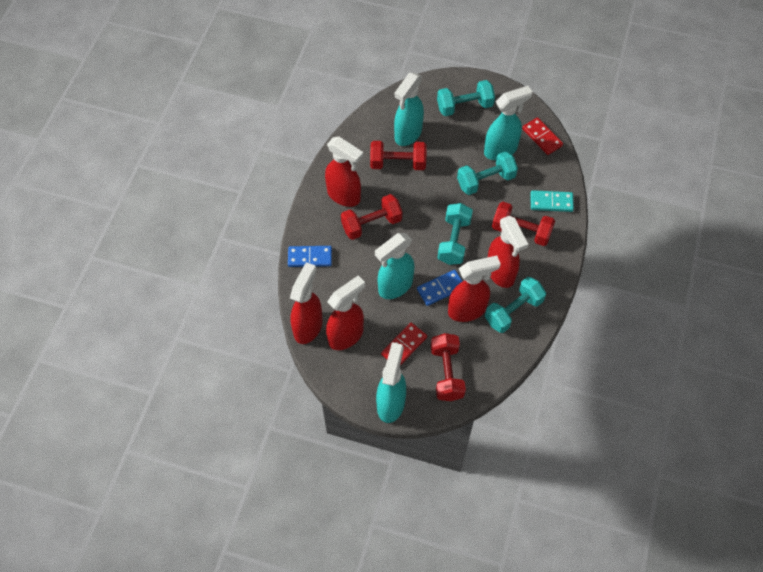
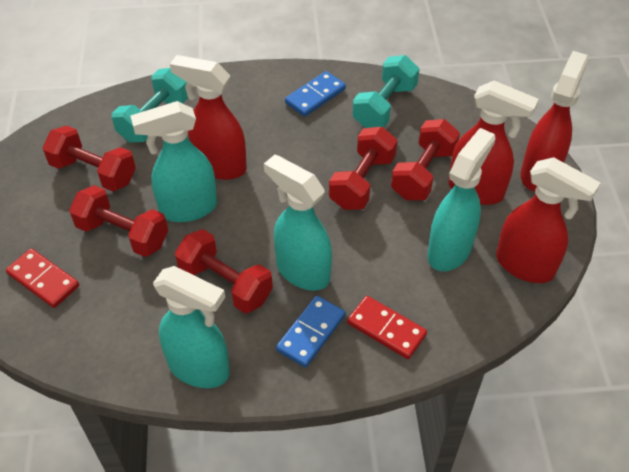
red dumbbell: [341,194,402,240] [370,141,427,170] [431,333,466,401] [492,202,555,246] = 4 -> [43,126,136,191] [69,185,168,257] [175,229,273,313] [329,127,397,210] [391,119,460,200] = 5
red spray bottle: [290,262,323,344] [325,137,363,207] [326,276,365,350] [448,256,501,322] [488,216,528,288] = 5 -> [170,55,247,180] [448,81,539,205] [496,157,600,283] [521,51,589,192] = 4
turquoise domino: [530,190,574,212] = 1 -> none = 0
turquoise dumbbell: [437,80,495,116] [437,203,473,265] [457,151,518,195] [485,277,546,333] = 4 -> [112,68,188,142] [352,55,419,128] = 2

